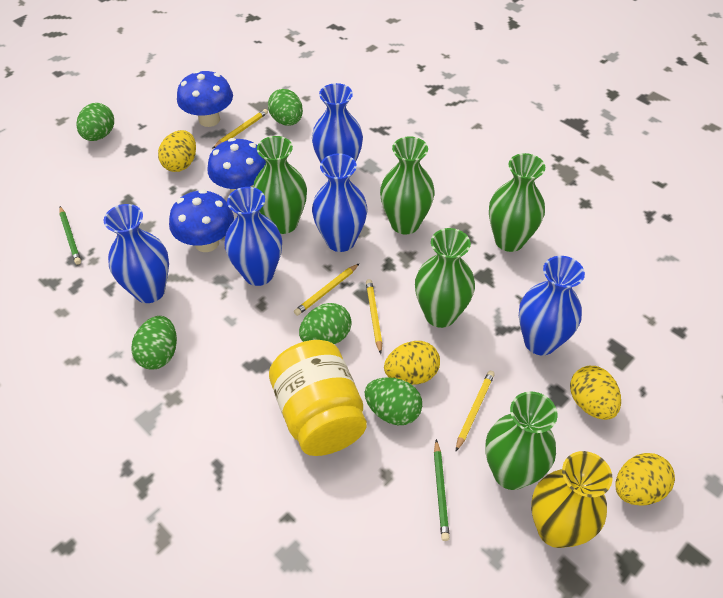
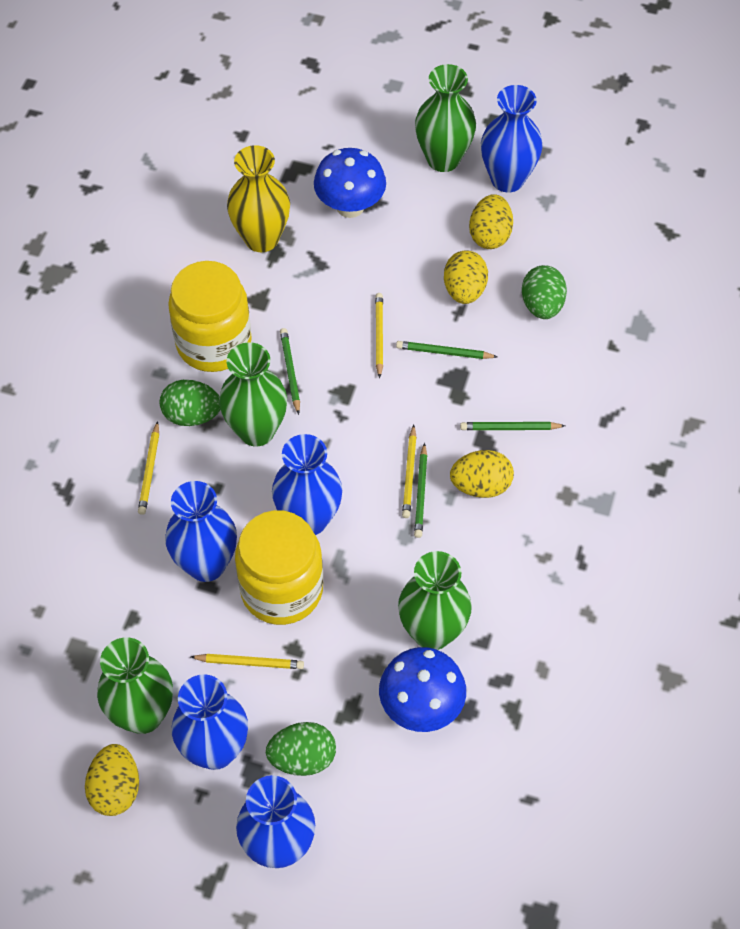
blue mushroom: [169,189,234,252] [177,70,233,127] [207,138,266,193] = 3 -> [314,148,386,218] [379,647,466,732] = 2
green egg: [77,103,114,141] [131,316,177,369] [268,89,303,126] [299,303,352,345] [365,377,422,425] = 5 -> [160,380,220,426] [266,722,336,776] [522,265,567,319] = 3
green pencil: [59,206,81,265] [434,439,450,541] = 2 -> [280,328,300,415] [396,341,498,359] [414,443,427,538] [460,422,565,430] = 4
green vase: [253,136,307,234] [380,136,435,235] [415,228,475,328] [485,391,558,490] [489,153,545,252] = 5 -> [97,637,173,734] [219,342,287,446] [398,551,472,650] [415,64,476,172] = 4
yellow jar: [269,340,367,456] = 1 -> [168,261,252,372] [235,510,323,625] = 2

